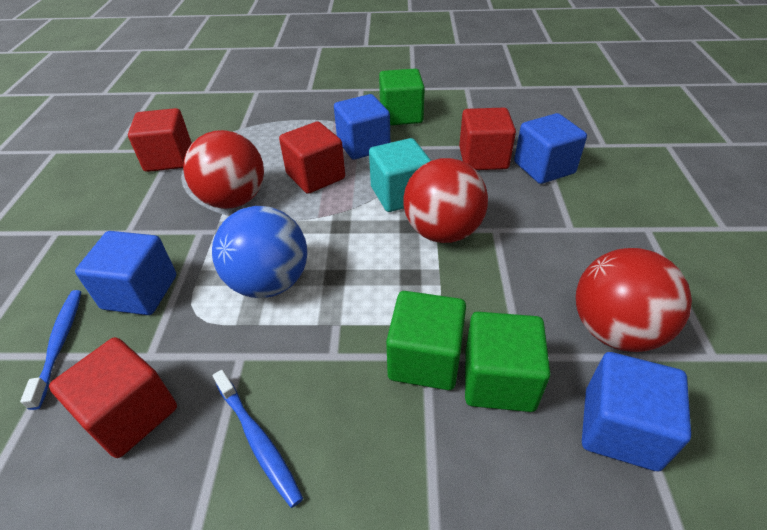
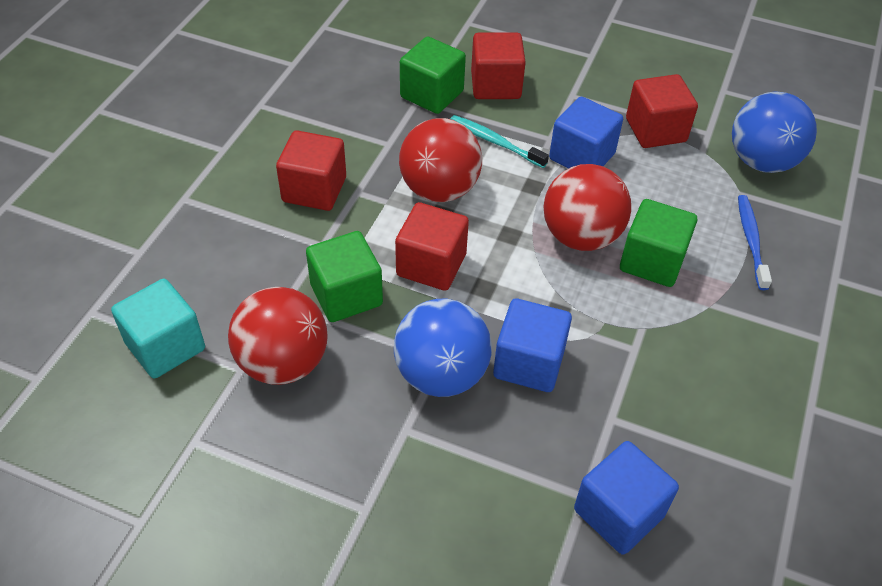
blue ball: [212,206,307,298] = 1 -> [394,299,492,397] [732,91,817,173] = 2
blue cube: [75,231,176,315] [334,94,390,160] [514,113,587,184] [582,352,691,471] = 4 -> [493,298,572,392] [549,97,623,169] [574,441,679,555] = 3
blue toothbrush: [20,290,81,410] [213,370,303,508] = 2 -> [738,195,772,290] = 1
turquoise toothbrush: none = 0 -> [451,115,549,168] = 1

